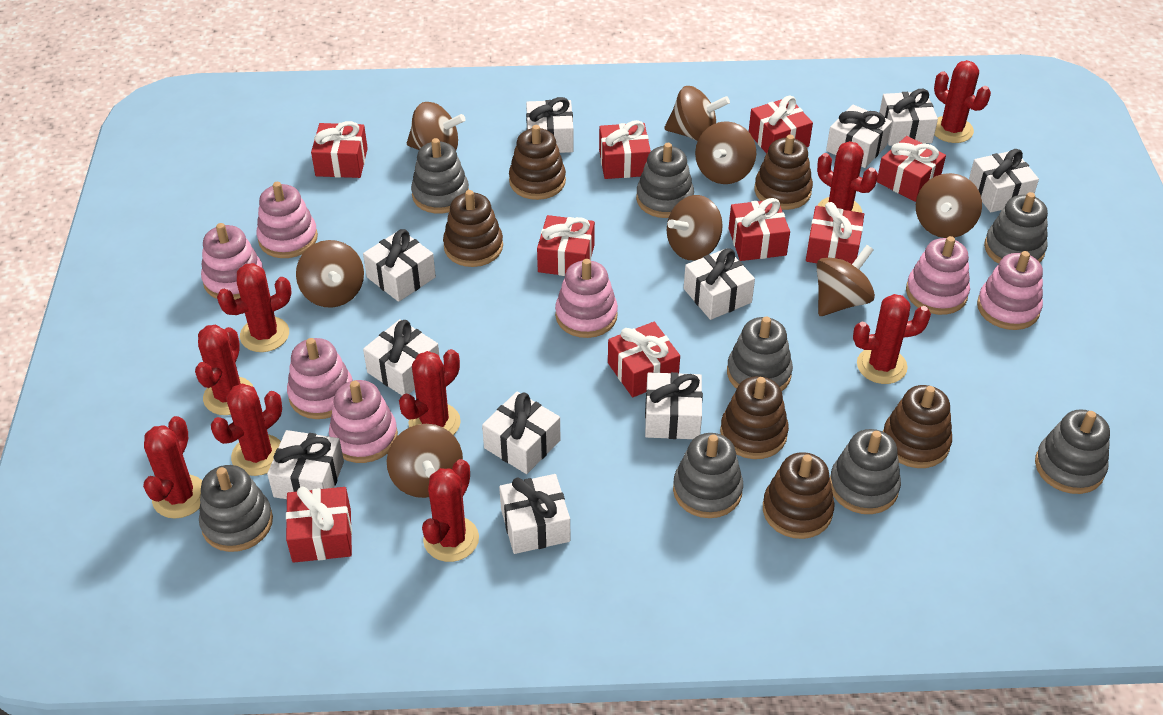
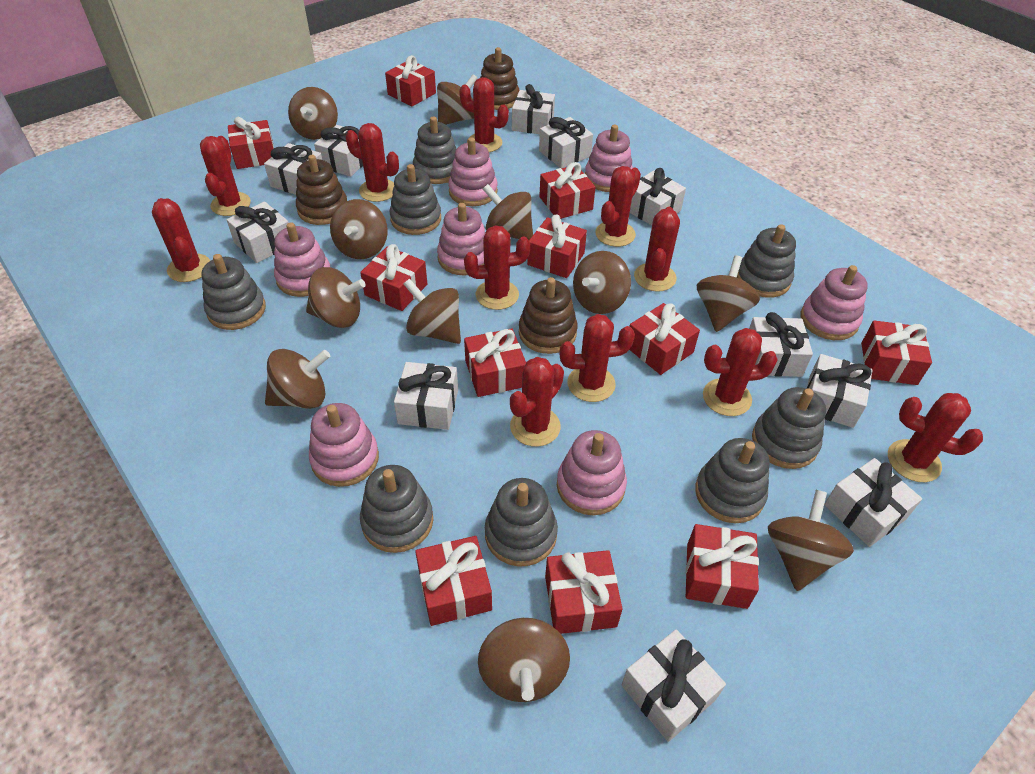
brown spinning top: [296,240,364,308] [387,424,463,498] [407,102,465,150] [664,86,730,141] [667,195,723,260] [695,121,756,184] [817,245,875,316] [916,173,982,238] = 8 -> [265,349,330,409] [288,87,338,140] [306,267,366,328] [330,199,388,259] [404,279,461,344] [437,74,478,125] [478,618,570,702] [483,184,533,240] [573,251,631,314] [697,255,760,332] [768,490,854,591] = 11
brown stacking toy: [443,190,503,267] [509,125,566,200] [720,376,789,459] [754,135,813,210] [763,452,835,539] [883,385,952,468] = 6 -> [296,155,347,225] [480,47,519,110] [519,277,578,354] = 3
red cactus: [143,416,202,519] [195,325,253,415] [211,383,282,476] [217,263,292,352] [399,349,461,435] [422,459,479,562] [817,141,878,213] [853,294,931,384] [934,60,991,143] = 9 -> [152,198,210,282] [200,136,251,216] [346,123,399,202] [459,77,509,152] [464,225,530,310] [510,357,564,447] [559,314,635,402] [595,166,641,247] [634,207,680,292] [703,328,778,416] [888,393,983,482] = 11
red gift: [286,486,352,563] [311,121,368,178] [537,215,595,276] [599,120,651,179] [608,322,680,397] [728,198,790,261] [749,96,813,154] [806,202,864,264] [877,136,946,202] = 9 -> [228,117,274,169] [360,244,427,311] [385,55,436,106] [415,536,492,626] [464,328,526,397] [527,215,587,278] [539,162,596,219] [545,550,623,634] [629,303,700,375] [686,524,759,609] [861,320,932,385] = 11

